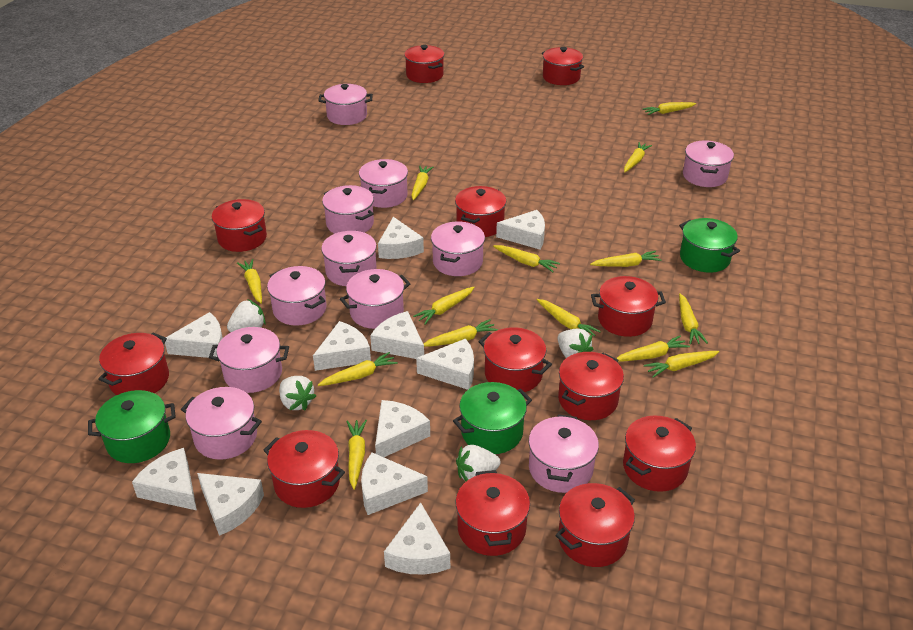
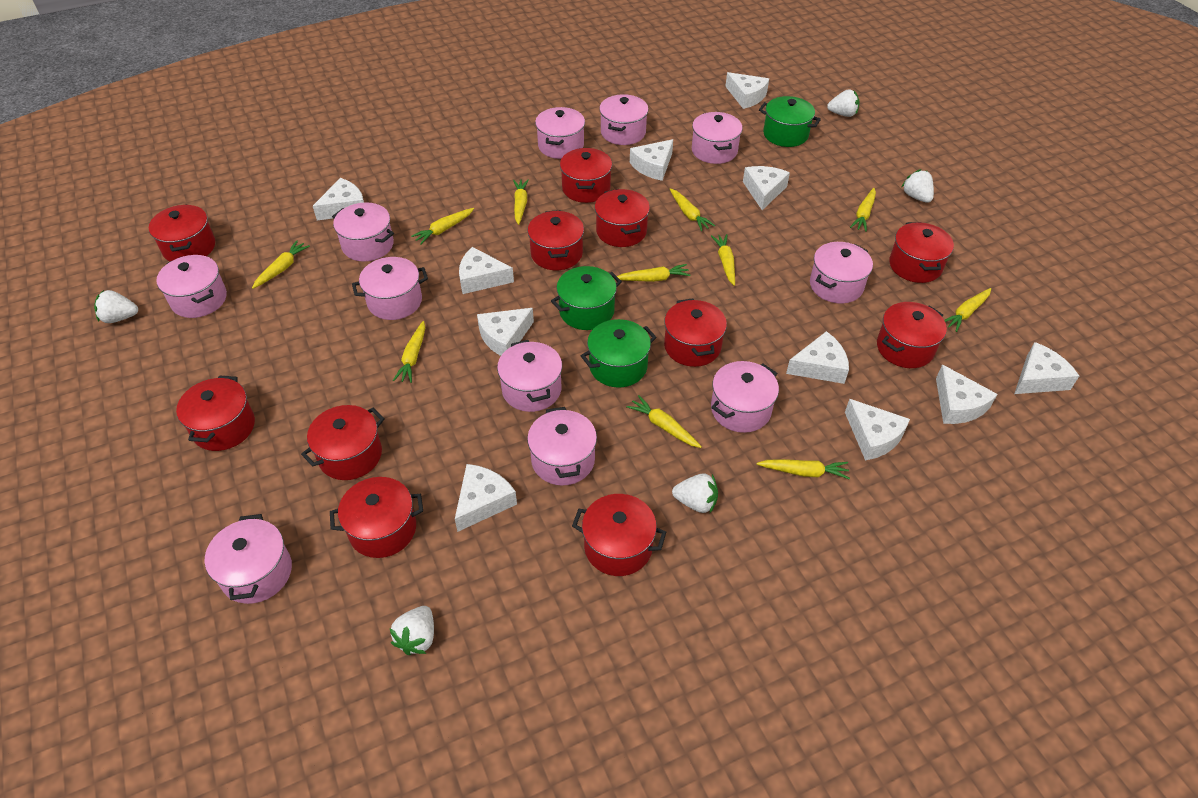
red pot: [98,333,169,395] [212,199,267,252] [264,430,345,508] [404,45,444,83] [455,186,506,237] [456,470,530,556] [478,327,552,392] [542,47,584,85] [555,483,635,567] [558,352,624,420] [591,276,666,337] [623,415,696,492] = 12 -> [149,204,215,261] [176,375,255,451] [301,405,385,480] [330,477,423,558] [528,210,584,270] [560,148,612,203] [572,494,666,576] [595,189,650,247] [664,298,727,367] [877,302,947,368] [889,222,954,283] = 11
white strawberry: [227,299,266,332] [279,376,316,410] [456,445,501,481] [558,329,593,358] = 4 -> [94,290,138,323] [389,606,434,655] [672,473,718,513] [827,89,860,117] [902,169,934,203] = 5
yellow carrot: [237,259,262,304] [318,352,398,386] [346,420,367,490] [411,165,433,201] [413,287,475,325] [424,319,498,347] [493,245,560,272] [537,299,601,336] [590,251,661,267] [616,335,690,361] [624,142,652,172] [642,102,696,115] [644,351,720,378] [679,293,708,344] = 14 -> [252,240,310,289] [393,321,425,383] [411,208,474,244] [513,179,529,225] [617,264,690,282] [626,395,702,448] [670,188,715,231] [711,234,735,286] [756,459,850,479] [850,188,876,232] [944,288,991,332] = 11

